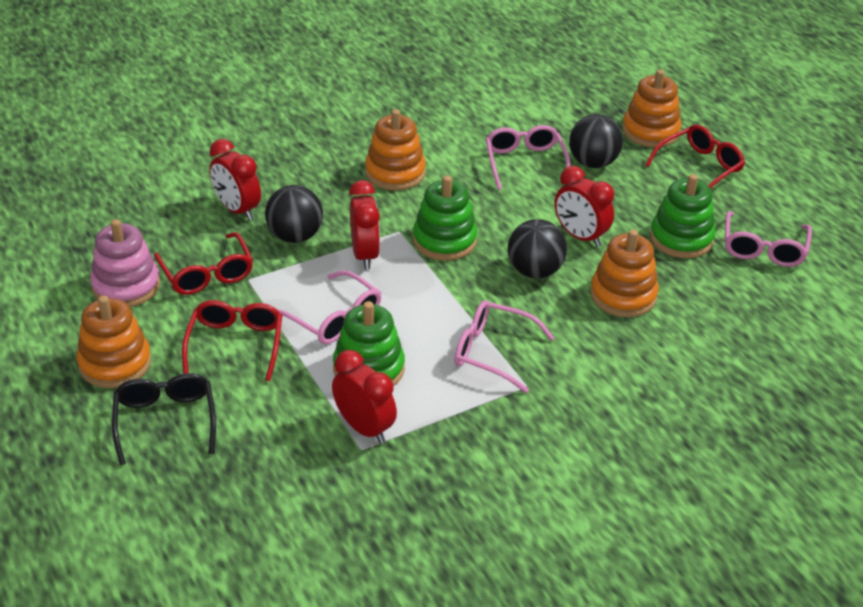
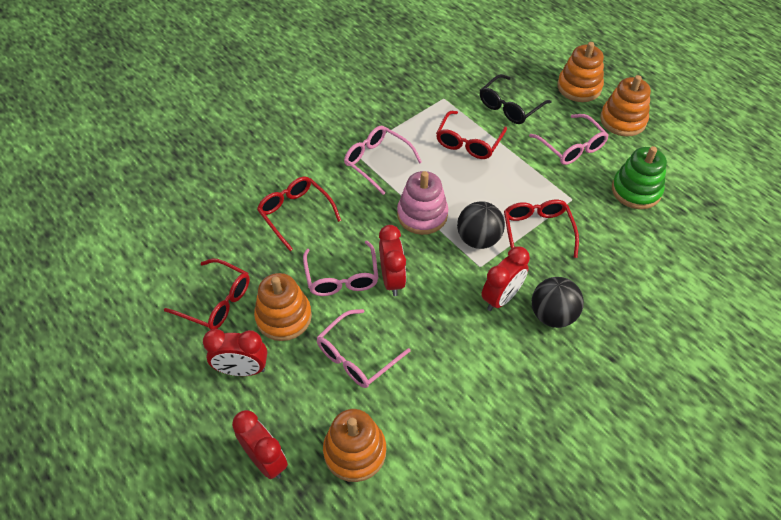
black ball: [265,185,323,243] [508,219,567,278] [569,114,623,168] = 3 -> [457,201,505,249] [531,277,584,328] = 2
green stacking toy: [333,301,405,386] [413,175,477,261] [650,174,716,258] = 3 -> [612,146,667,209] = 1
red glasses: [154,232,253,295] [182,300,282,381] [645,125,745,189] = 3 -> [164,259,250,330] [257,176,341,251] [436,111,507,159] [504,200,579,258] = 4

